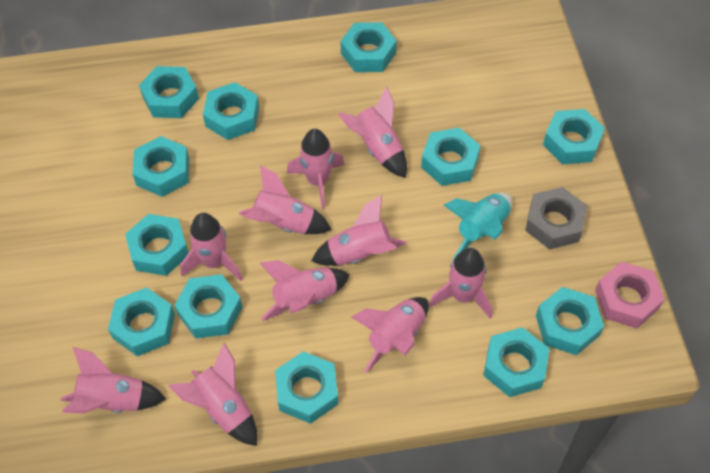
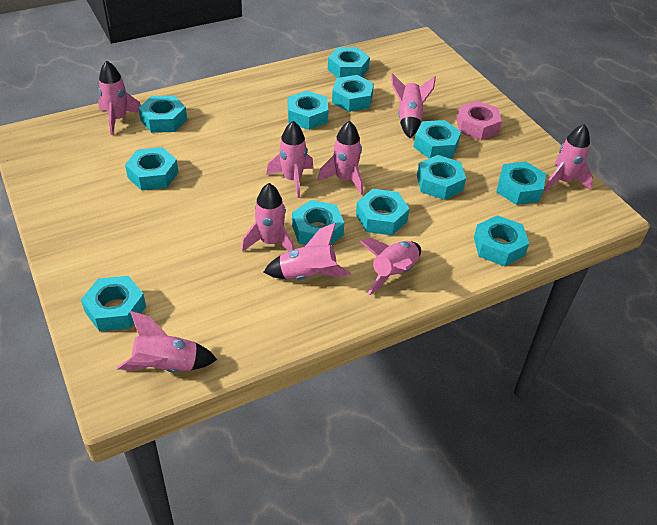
grey nut: [525,187,587,249] = 1 -> none = 0
pink rocket: [61,347,166,413] [168,343,258,446] [180,213,243,281] [239,165,332,234] [260,260,350,321] [287,129,345,210] [311,195,407,266] [338,86,407,178] [351,297,429,373] [429,248,492,319] = 10 -> [98,61,141,135] [117,311,217,372] [242,183,294,252] [264,223,351,280] [266,121,314,198] [318,121,363,195] [359,238,421,295] [391,73,436,138] [544,124,593,192] = 9
turquoise rocket: [444,193,513,259] = 1 -> none = 0

